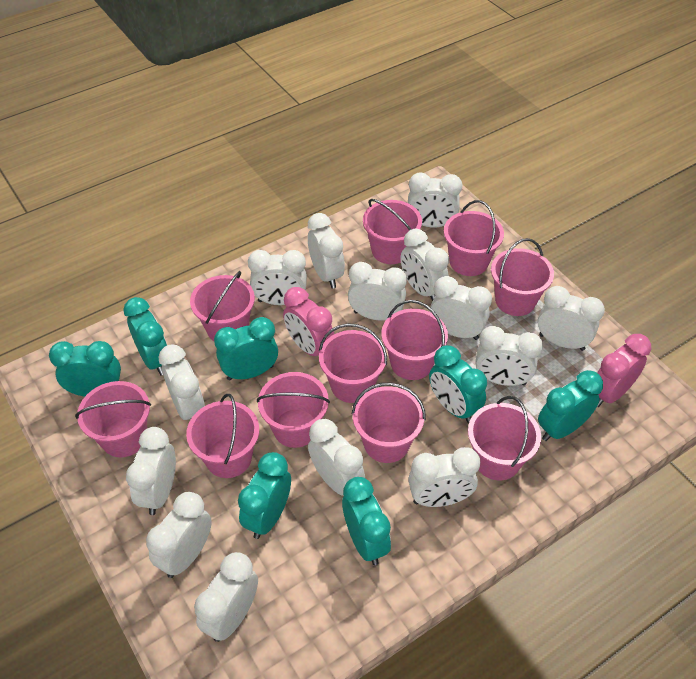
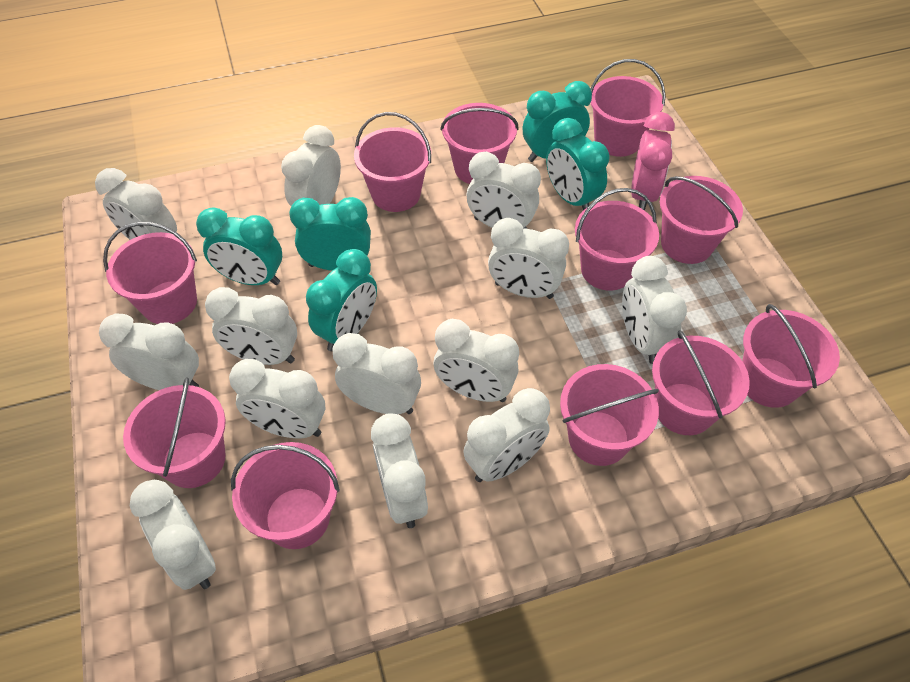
pink clock: [283,287,334,356] [597,334,651,407] = 2 -> [631,112,675,211] = 1
turquoise clock: [49,341,121,397] [124,297,167,376] [214,317,278,380] [238,452,291,539] [342,477,391,565] [429,345,487,423] [538,370,603,441] = 7 -> [196,207,282,285] [289,197,371,271] [306,249,377,351] [523,81,592,162] [546,118,610,210] = 5
white clock: [126,427,176,515] [146,492,212,578] [159,344,205,420] [194,552,258,642] [248,250,307,305] [308,213,345,289] [308,419,365,496] [348,262,407,320] [401,229,449,301] [408,172,462,228] [408,447,480,507] [430,276,492,340] [476,326,543,386] [538,286,605,351] = 14 -> [95,168,177,240] [99,314,199,390] [130,480,216,590] [205,287,297,365] [229,359,325,439] [281,125,341,206] [332,333,421,414] [371,413,428,528] [434,319,519,402] [463,388,550,482] [467,152,541,229] [488,218,569,299] [622,256,687,364] = 13

